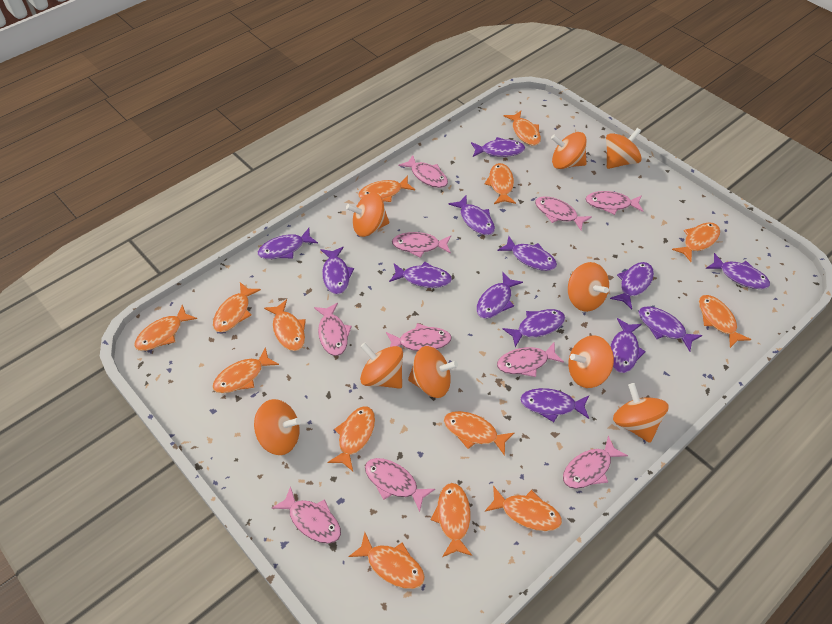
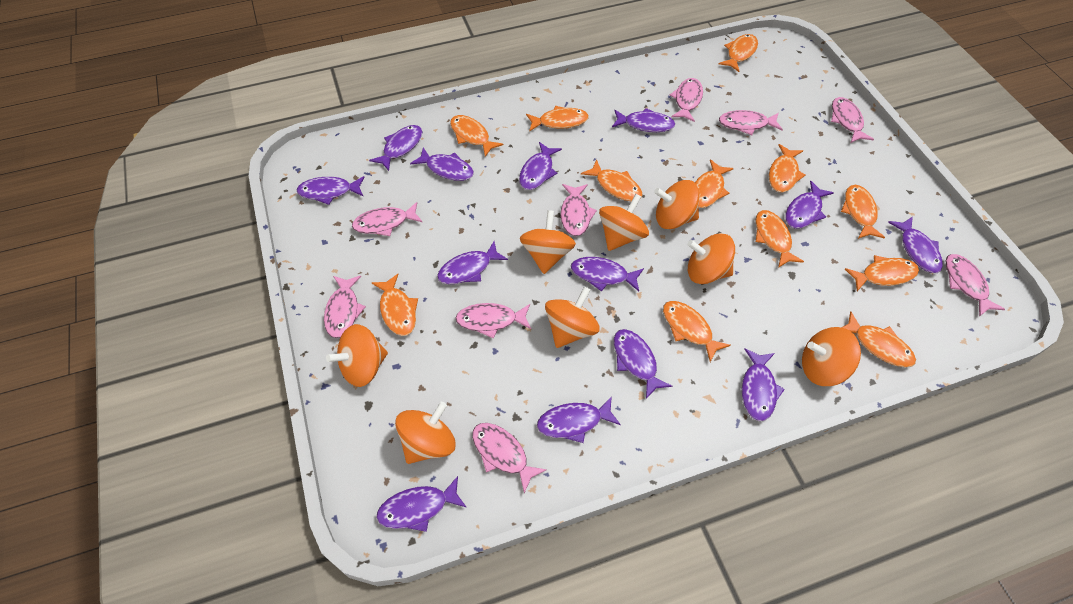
orange fish: [134,305,197,351] [212,347,279,393] [213,282,261,332] [264,299,306,351] [328,406,375,471] [348,532,425,589] [358,175,415,202] [431,483,472,557] [444,411,514,456] [485,163,516,204] [485,485,562,531] [504,111,541,146] [672,223,720,262] [699,295,751,348] = 14 -> [372,274,418,336] [450,115,503,157] [526,106,589,132] [581,160,643,201] [663,301,731,362] [695,159,734,208] [719,34,758,72] [755,210,804,268] [769,144,805,192] [841,185,885,239] [841,312,916,367] [845,255,919,291] = 12
orange spinning top: [254,399,301,455] [346,192,389,237] [360,343,403,389] [408,346,458,398] [551,132,587,169] [568,262,609,312] [568,335,614,388] [606,128,642,169] [613,383,669,443] = 9 -> [326,324,388,387] [395,402,456,464] [520,210,576,274] [545,287,600,348] [599,194,649,251] [654,180,700,229] [687,233,735,284] [802,327,861,386] = 8
pink fish: [272,486,341,544] [314,303,352,356] [365,458,435,512] [386,323,452,351] [392,232,451,258] [398,155,448,188] [497,341,564,377] [535,196,592,231] [563,436,628,489] [585,191,643,215] = 10 -> [324,276,366,338] [352,202,423,236] [456,303,531,338] [472,423,547,493] [561,184,597,236] [670,78,703,122] [719,110,783,135] [831,97,874,143] [946,254,1005,317] = 9

